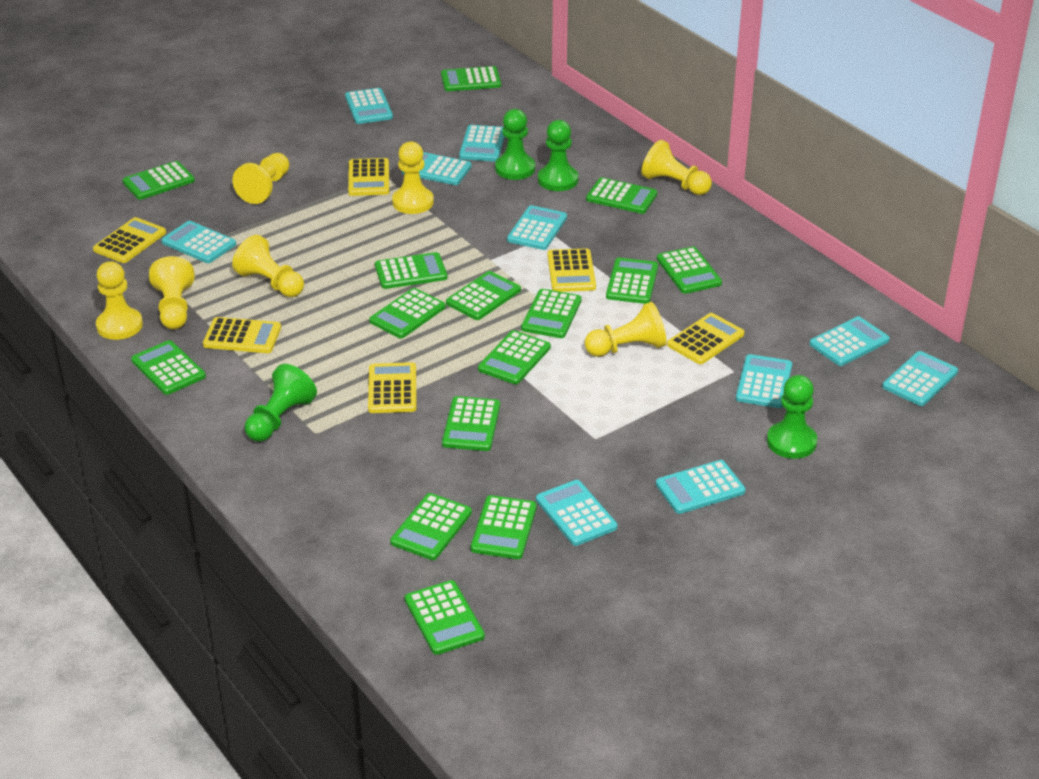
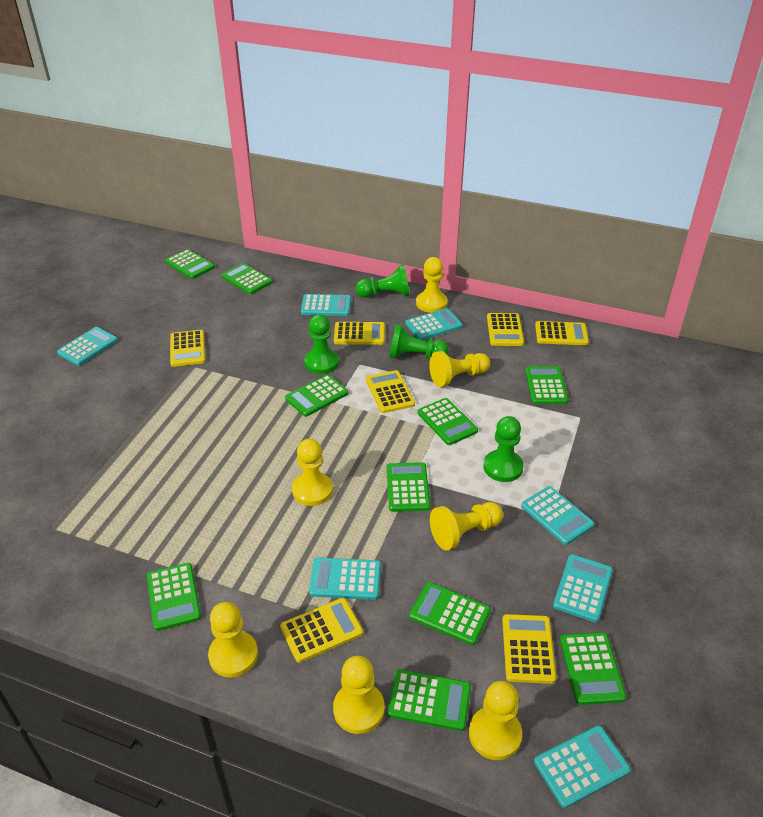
green calculator: [123,161,195,200] [131,340,206,395] [369,288,446,338] [375,252,447,289] [390,493,472,560] [405,580,485,655] [441,66,501,91] [442,396,500,451] [446,271,521,320] [471,495,537,559] [478,330,551,384] [521,289,582,338] [586,177,657,214] [606,258,658,304] [657,246,722,294] = 15 -> [147,563,201,631] [165,249,215,279] [221,263,273,294] [285,374,349,417] [387,462,430,512] [387,669,471,731] [409,582,491,645] [417,398,478,445] [525,366,568,404] [560,632,626,705] = 10
turquoise calculator: [161,221,236,263] [345,88,393,124] [402,152,472,185] [459,125,505,162] [507,205,567,250] [536,480,617,546] [656,460,746,514] [736,354,792,408] [809,316,890,366] [882,351,958,406] = 10 -> [57,327,118,366] [301,294,351,316] [309,557,381,600] [405,308,463,340] [521,486,594,545] [534,725,631,808] [553,554,613,623] = 7
yellow calculator: [93,217,166,263] [203,317,281,353] [348,158,389,196] [368,362,417,413] [548,248,596,292] [667,313,744,364] = 6 -> [170,330,206,367] [280,598,363,663] [334,322,385,345] [366,370,415,413] [487,313,524,346] [502,614,557,684] [535,321,589,345] = 7

